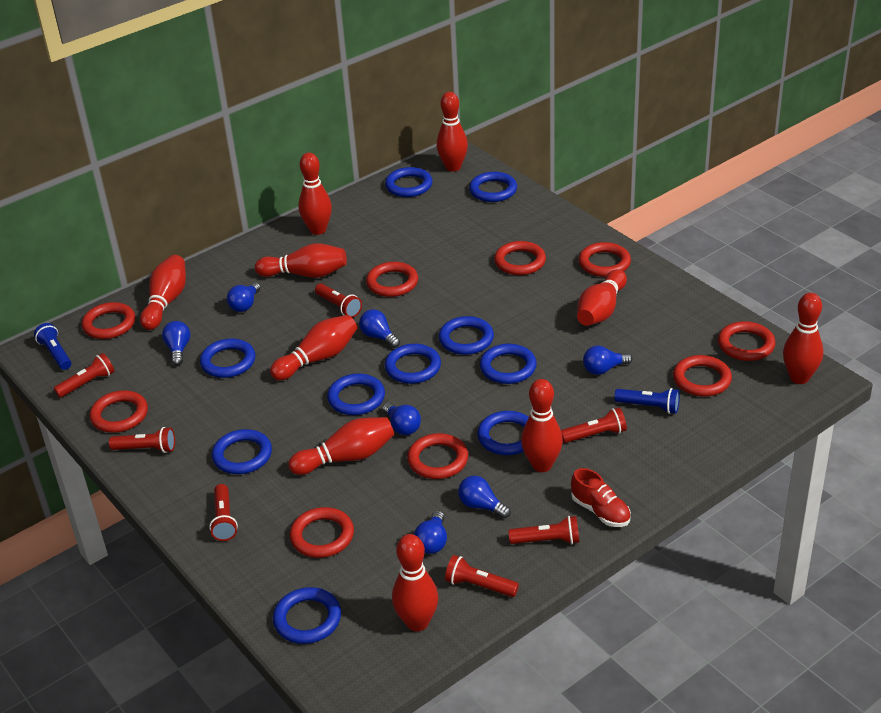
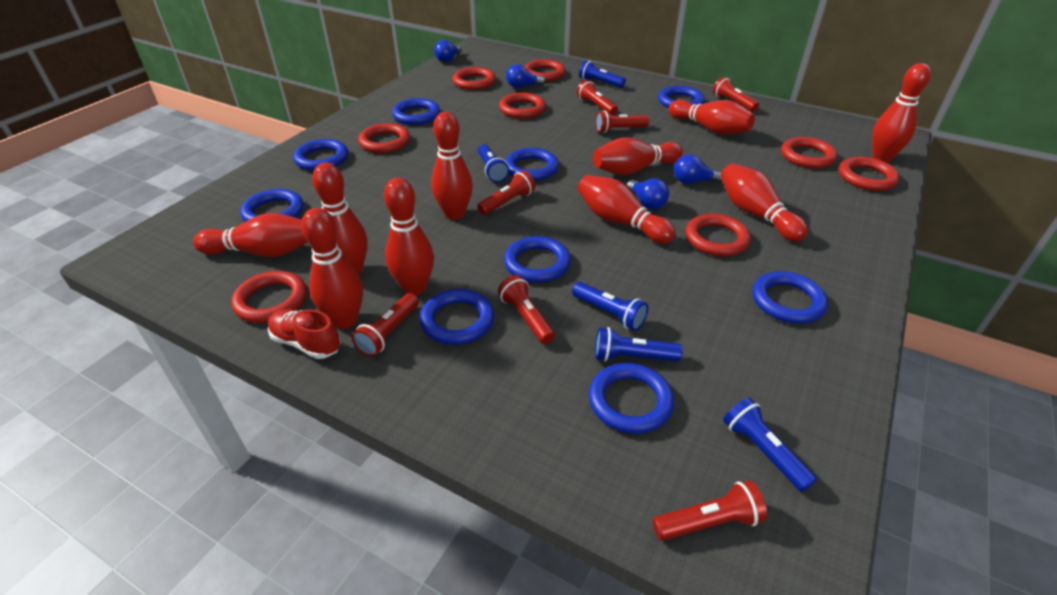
blue flashlight: [34,323,71,370] [614,388,680,414] = 2 -> [478,144,509,182] [572,282,648,331] [579,60,626,88] [595,327,683,362] [723,398,817,492] = 5
blue light bulb: [162,321,190,365] [227,282,261,312] [359,309,400,348] [383,403,421,435] [414,511,447,554] [458,476,511,518] [583,346,632,375] = 7 -> [434,40,462,62] [506,64,546,88] [627,178,669,209] [674,154,722,184] = 4
blue ring: [200,339,255,378] [212,429,272,474] [273,587,341,644] [327,374,385,415] [385,167,433,197] [385,344,441,384] [439,316,494,355] [469,172,517,202] [477,411,529,455] [480,344,537,384] = 10 -> [240,189,303,222] [293,139,348,171] [392,98,440,125] [420,289,494,345] [504,236,571,283] [505,148,559,181] [589,363,674,434] [658,86,705,108] [752,271,828,324] = 9
red ring: [82,302,135,339] [89,390,148,433] [290,507,354,558] [366,262,418,297] [407,433,468,479] [494,241,546,275] [579,242,631,277] [673,355,732,396] [718,321,776,361] = 9 -> [231,271,307,323] [358,123,410,153] [453,67,496,90] [499,93,546,119] [524,59,565,81] [686,214,751,256] [781,137,837,168] [839,157,900,191] = 8

